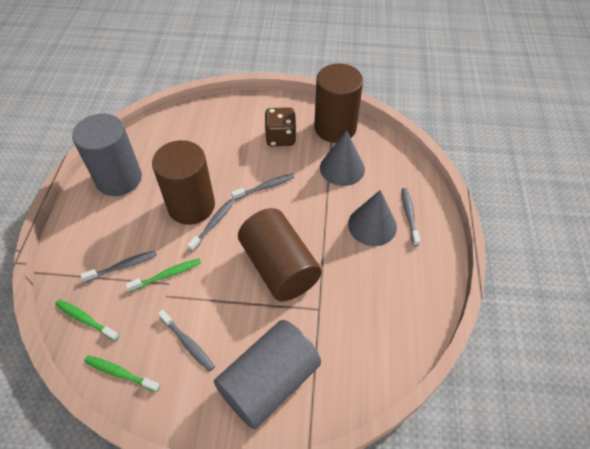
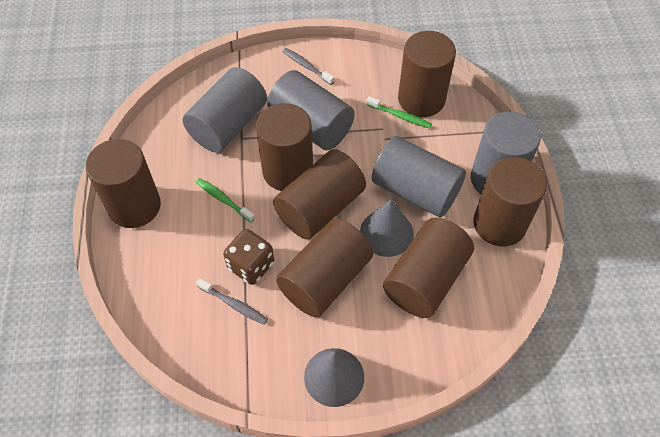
brown cylinder: [152,140,215,225] [238,208,322,301] [314,64,363,143] = 3 -> [86,139,161,228] [256,103,313,191] [273,149,366,239] [276,218,373,318] [383,218,474,318] [398,31,456,117] [473,157,547,246] = 7
green toothbrush: [55,299,119,341] [84,355,160,392] [126,258,201,292] = 3 -> [196,178,255,222] [366,97,432,129] = 2
grey cylinder: [72,114,142,196] [214,320,321,429] = 2 -> [183,67,267,153] [267,70,355,150] [372,136,466,217] [471,112,541,194] = 4
grey toothbrush: [80,250,157,283] [158,310,215,372] [187,199,234,252] [231,173,295,200] [401,188,420,246] = 5 -> [196,278,268,325] [283,48,334,85] = 2

